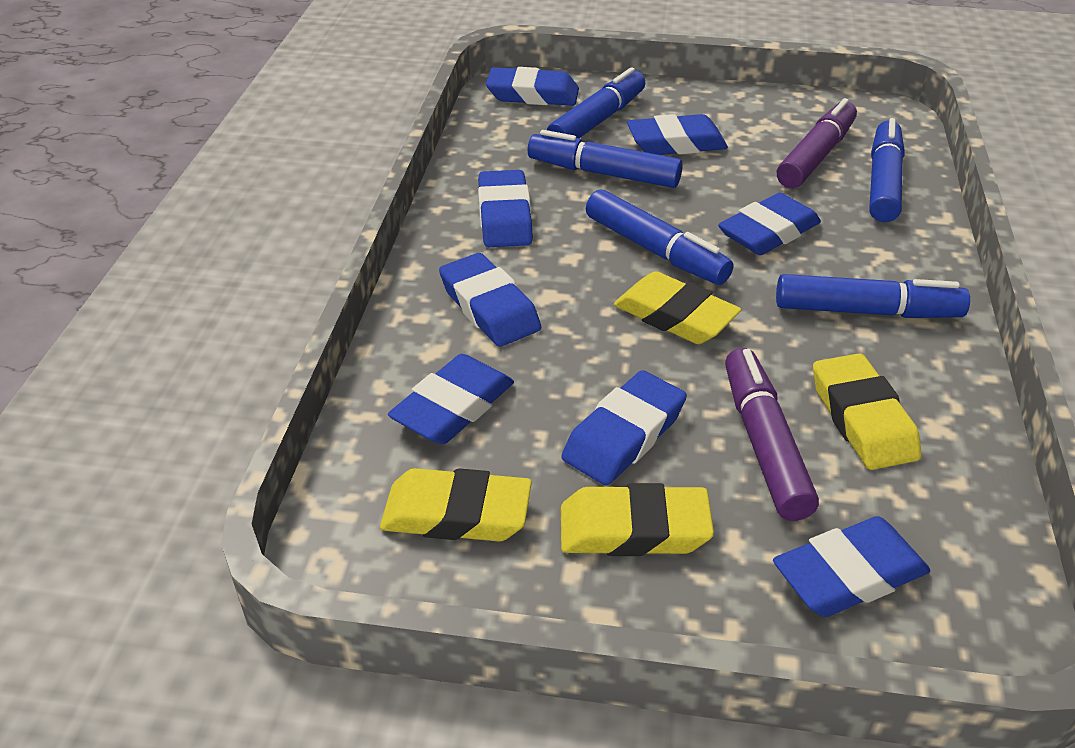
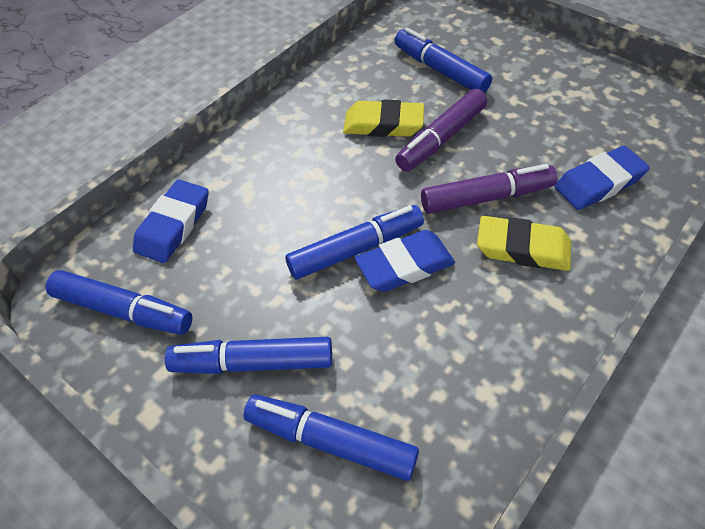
blue eraser: [388,354,514,444] [439,253,541,347] [478,170,533,247] [486,67,579,106] [561,370,687,486] [627,114,728,155] [718,193,821,255] [773,516,930,617] = 8 -> [133,179,209,263] [355,230,455,292] [555,146,650,210] = 3
yellow eraser: [380,468,532,542] [561,483,714,556] [614,271,741,344] [813,353,921,470] = 4 -> [343,100,424,137] [477,216,571,271] = 2

